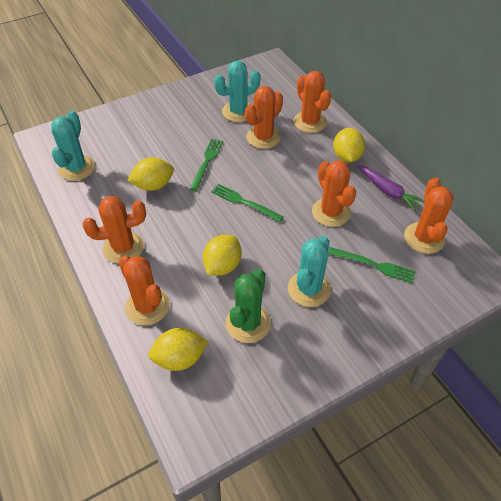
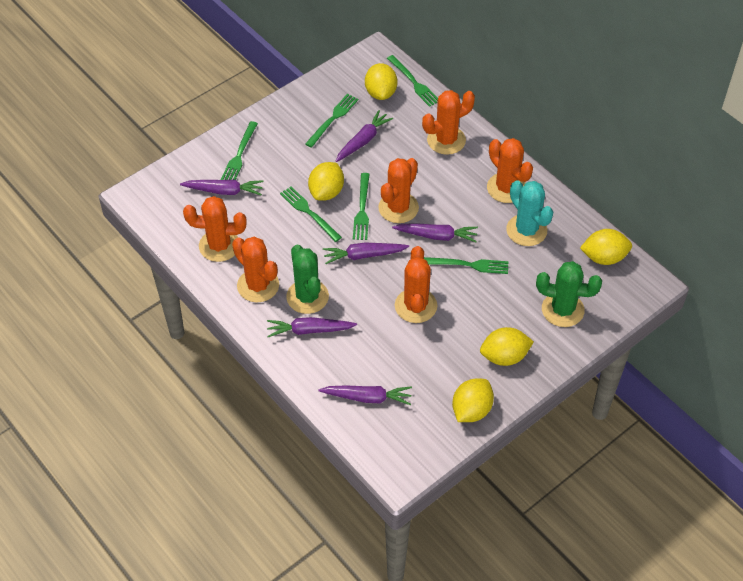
green cactus: [226,269,271,343] = 1 -> [286,245,329,314] [536,261,602,327] = 2
green fork: [190,139,223,191] [211,184,283,222] [328,247,416,283] = 3 -> [221,121,258,180] [280,187,342,242] [305,94,359,148] [353,173,370,240] [387,55,438,107] [424,257,508,274] = 6
purple carrot: [357,165,425,212] = 1 -> [180,180,264,195] [267,317,357,337] [319,385,412,405] [323,243,409,264] [335,110,393,162] [392,223,478,242] = 6
turquoise cactus: [51,111,95,181] [214,61,261,122] [288,236,331,307] = 3 -> [506,180,553,246] = 1
yellow lemon: [127,157,174,191] [148,328,209,371] [203,235,242,276] [333,128,365,162] = 4 -> [308,162,344,201] [365,63,397,100] [452,379,494,422] [480,327,534,366] [580,229,632,265] = 5

